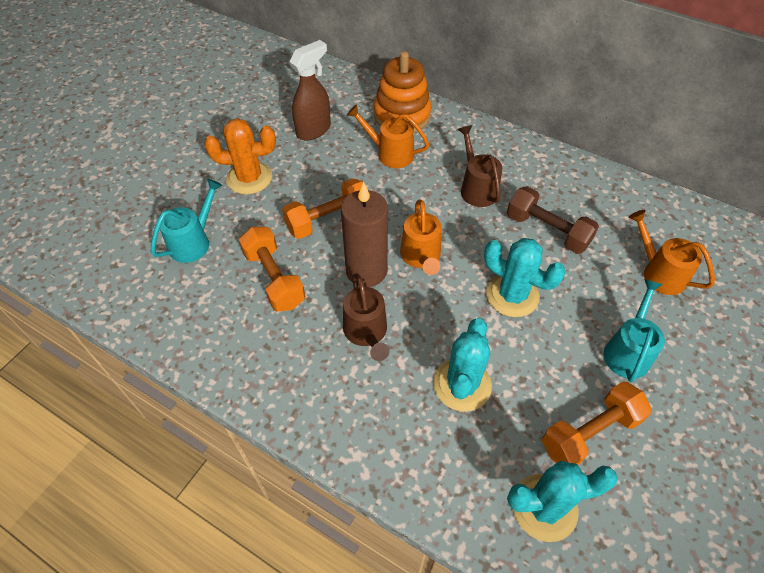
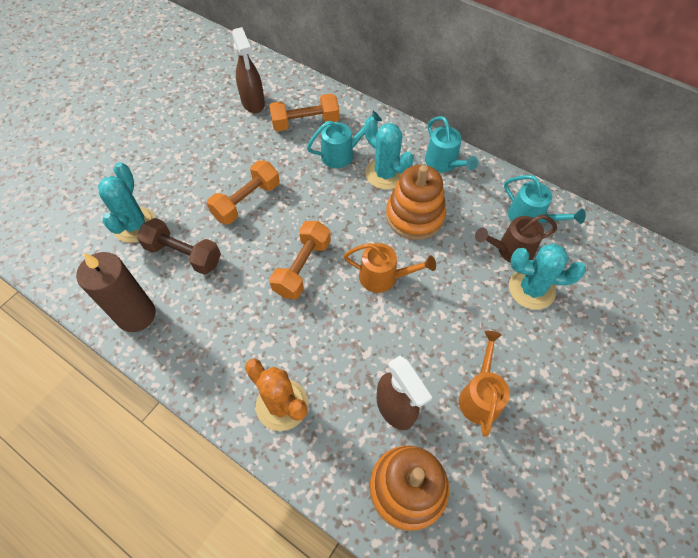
brown spray bottle: [289,40,331,141] = 1 -> [232,27,265,113] [377,356,432,430] = 2
brown watering can: [343,273,390,361] [458,125,502,207] = 2 -> [475,215,557,263] = 1
orange stacking toy: [374,51,432,132] = 1 -> [369,446,449,531] [386,165,446,240] = 2
orange watering can: [347,104,429,168] [400,199,442,275] [629,210,715,295] = 3 -> [343,243,436,293] [459,331,510,437] = 2
turquoise watering can: [151,179,223,263] [604,279,665,382] = 2 -> [307,111,382,168] [425,116,478,172] [504,175,586,224] = 3

